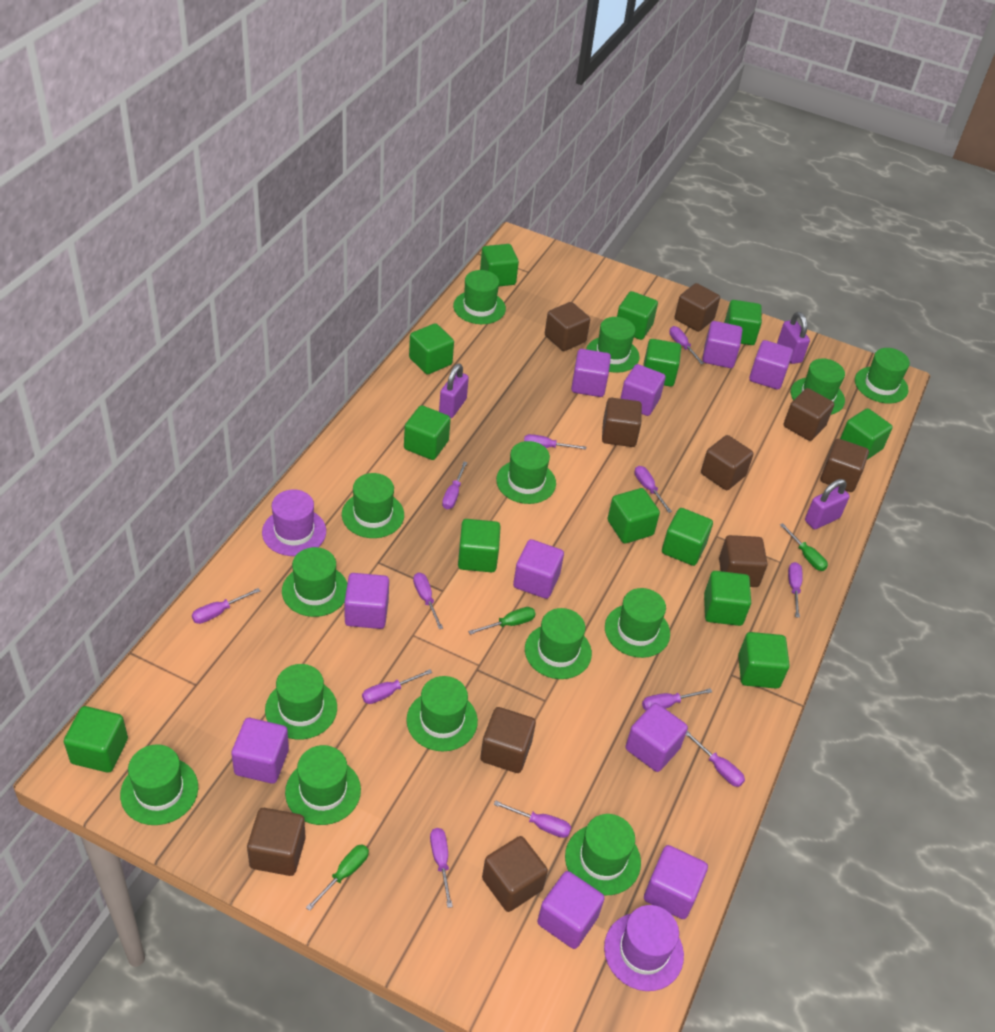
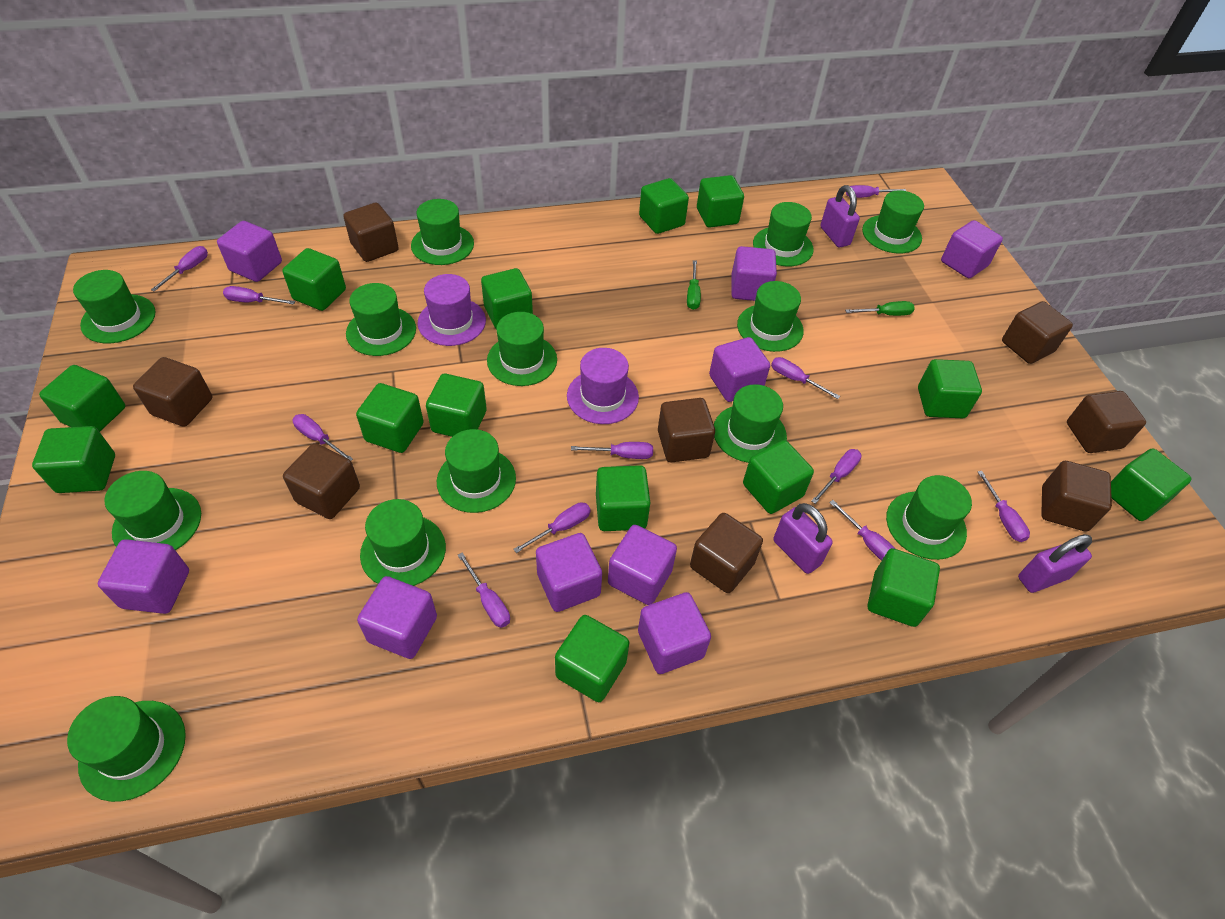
brown cube: [247,808,305,876] [480,707,536,773] [482,836,548,912] [545,302,590,351] [602,398,642,447] [675,283,720,332] [701,435,753,490] [719,535,768,587] [784,388,834,441] [821,439,869,492] = 10 -> [133,357,212,427] [283,443,360,519] [343,202,399,262] [658,398,715,463] [690,513,763,593] [1002,301,1073,364] [1041,461,1112,532] [1067,391,1146,453] = 8
green cube: [64,706,128,773] [404,405,451,460] [409,323,454,374] [458,519,501,572] [480,244,519,286] [608,488,660,544] [617,291,658,340] [643,339,681,387] [662,508,713,566] [704,571,751,626] [724,300,762,345] [738,632,790,689] [840,408,893,460] = 13 -> [32,426,115,493] [39,365,125,432] [282,248,346,311] [356,383,424,453] [426,373,487,437] [481,268,533,328] [555,615,629,702] [596,465,650,531] [639,178,689,234] [697,175,744,228] [743,440,814,514] [868,548,940,627] [918,359,982,418] [1111,448,1192,521] = 14
green hat: [120,744,198,825] [265,664,337,740] [282,547,347,617] [285,745,361,825] [342,473,404,538] [406,676,478,751] [453,270,506,324] [496,441,556,504] [525,608,592,679] [565,814,641,895] [586,317,640,373] [605,588,670,658] [791,358,845,415] [855,348,910,404] = 14 -> [67,696,186,802] [73,270,156,343] [104,471,201,550] [346,283,416,356] [360,499,446,586] [411,199,474,265] [437,429,516,513] [487,312,557,386] [714,384,787,463] [737,281,804,352] [753,202,814,266] [862,190,924,253] [886,475,972,560] = 13
green screwdriver: [306,845,369,911] [468,607,536,635] [780,523,828,571] = 3 -> [687,260,701,310] [845,301,915,316] = 2
purple cube: [231,718,289,784] [344,573,389,629] [513,539,564,599] [537,871,605,949] [571,349,611,397] [620,364,666,416] [625,703,688,772] [644,845,708,919] [702,321,743,368] [749,340,793,390] = 10 -> [98,539,189,614] [217,221,282,282] [357,576,437,659] [536,533,602,612] [608,525,677,605] [638,592,711,674] [709,337,770,402] [731,246,777,301] [941,220,1003,278] = 9
purple screwdriver: [192,588,260,624] [362,669,432,704] [413,573,443,629] [430,828,453,908] [442,462,467,509] [494,800,571,838] [524,434,586,450] [635,466,672,513] [642,688,712,710] [669,326,704,364] [686,731,745,787] [788,562,803,618] = 12 -> [151,246,208,291] [223,286,295,305] [293,414,353,461] [458,552,510,628] [513,502,591,553] [571,442,653,459] [771,357,840,399] [811,449,862,504] [829,500,896,561] [846,185,906,198] [978,471,1030,542] = 11

